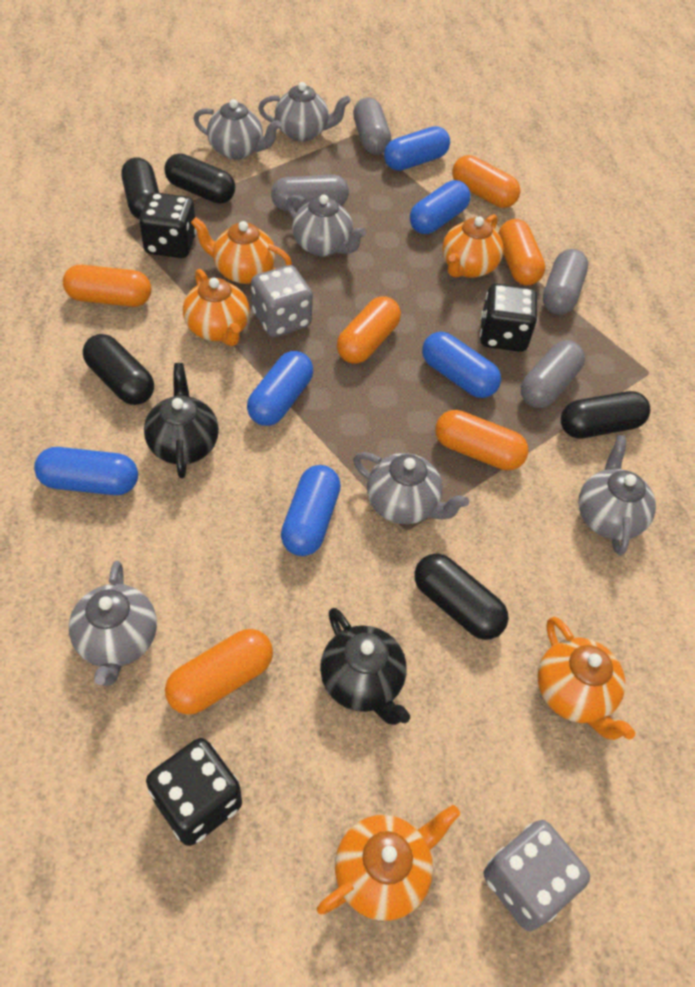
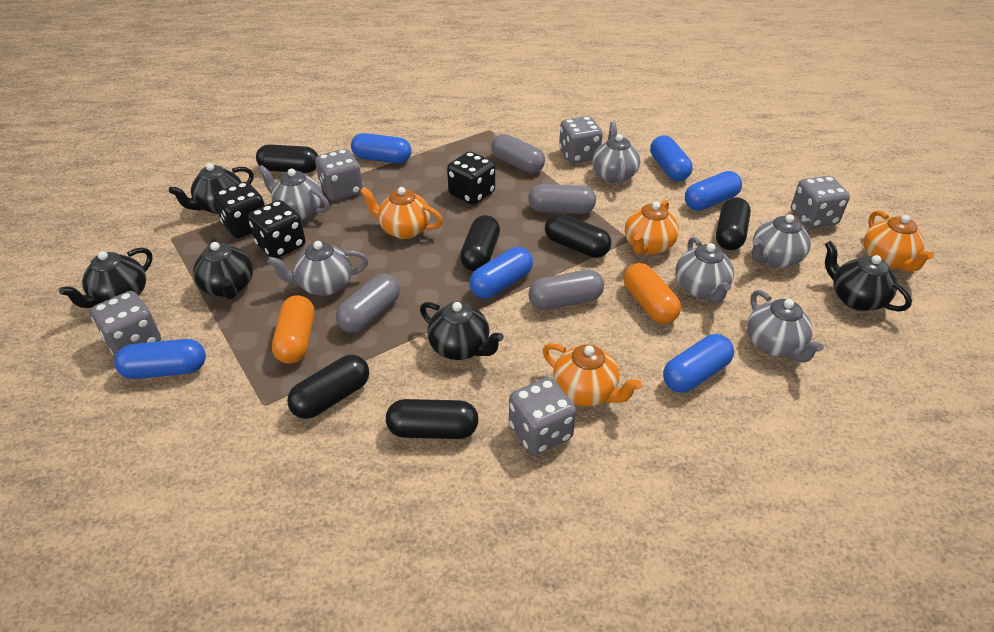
black capsule: [83,334,154,405] [122,157,159,219] [164,153,235,204] [414,553,509,640] [561,391,650,438] = 5 -> [256,145,318,173] [287,355,369,419] [386,399,479,439] [460,215,500,271] [545,213,611,258] [716,197,751,250] = 6
black teapot: [144,363,219,478] [320,608,410,725] = 2 -> [59,247,153,308] [169,163,254,214] [193,237,253,299] [420,302,504,360] [825,241,912,312] = 5
grey dice: [251,265,313,337] [484,820,590,931] = 2 -> [90,291,161,356] [315,149,363,201] [509,377,576,455] [559,116,603,164] [791,176,850,228] = 5
orange capsule: [63,265,151,307] [165,629,273,715] [337,296,401,364] [435,410,529,470] [452,155,520,208] [498,219,545,285] = 6 -> [272,295,314,364] [624,263,681,324] = 2
orange teapot: [183,269,250,346] [191,217,292,284] [317,805,460,921] [442,214,504,278] [538,617,635,740] = 5 -> [360,187,443,239] [543,343,641,406] [625,200,679,255] [864,210,934,272] = 4

